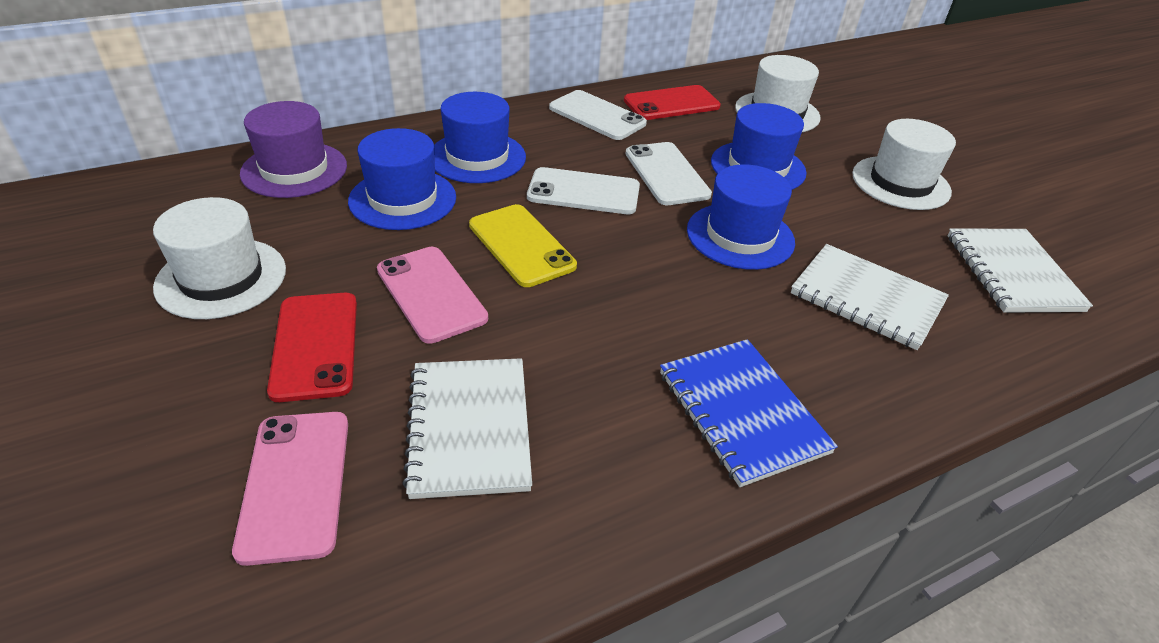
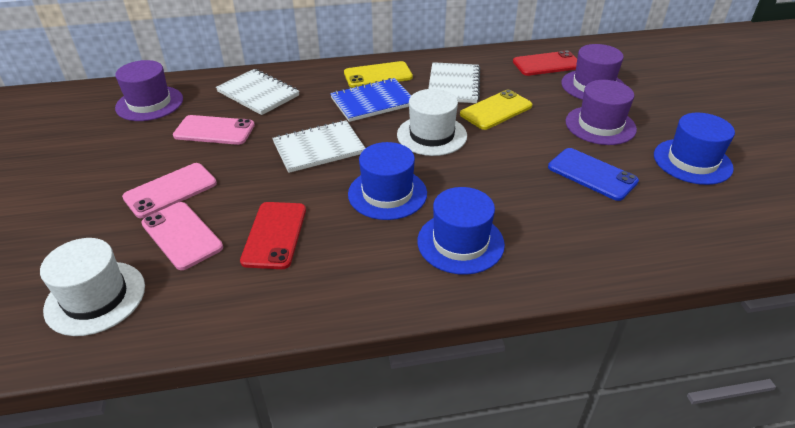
blue hat: [348,128,456,230] [434,92,526,183] [687,164,795,270] [711,103,807,190] = 4 -> [348,142,427,220] [417,187,505,275] [654,113,735,185] = 3
blue phone: none = 0 -> [548,148,639,201] = 1
pink phone: [232,412,348,566] [377,247,488,344] = 2 -> [122,163,217,218] [141,202,223,270] [173,115,255,145] = 3
purple hat: [240,101,347,198] = 1 -> [115,60,183,121] [561,44,624,100] [565,80,637,145] = 3
white hat: [153,197,286,319] [735,55,821,132] [852,119,956,210] = 3 -> [40,238,145,336] [397,89,467,156] = 2
white phone: [527,167,640,214] [549,90,647,140] [625,142,712,205] = 3 -> none = 0
yellow phone: [469,204,577,287] = 1 -> [344,61,413,88] [460,90,533,130] = 2

